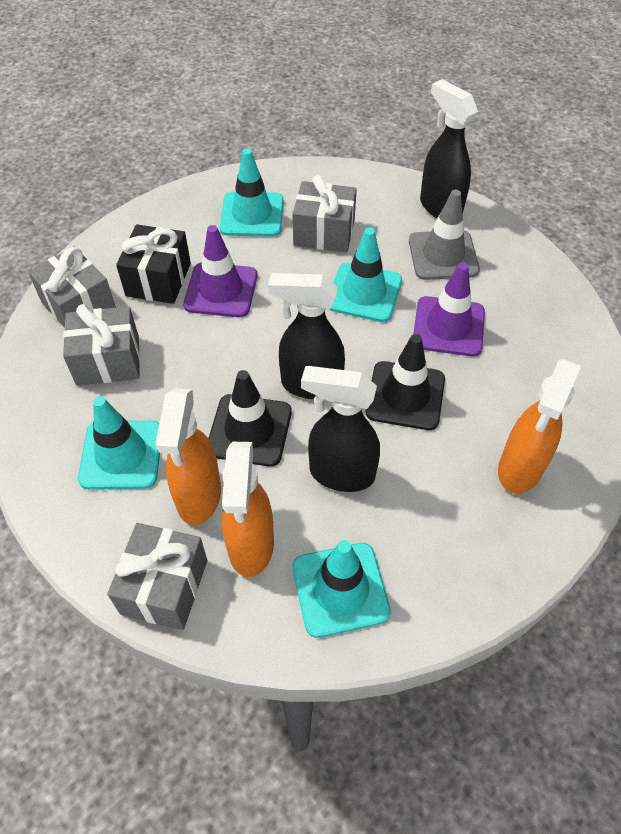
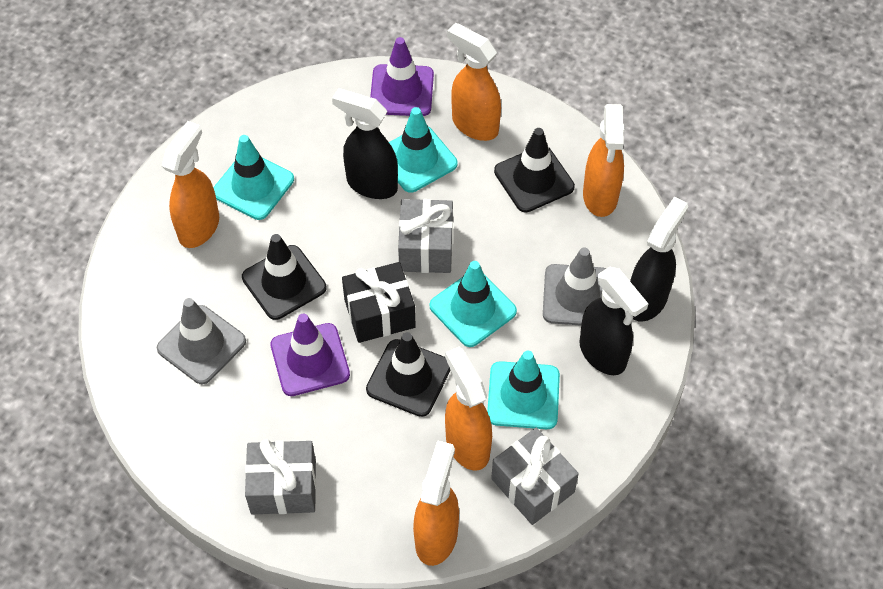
black traffic cone: [208,370,292,466] [366,334,445,430] = 2 -> [242,234,327,320] [366,332,451,417] [494,128,575,213] = 3
grey gift: [28,247,116,328] [63,304,140,386] [107,523,207,630] [292,175,357,252] = 4 -> [245,439,316,514] [398,199,453,273] [491,427,579,525] = 3
grey traffic cone: [409,190,480,280] = 1 -> [157,298,246,384] [543,247,606,326] = 2
orange spray bottle: [155,388,221,525] [222,442,274,577] [498,358,581,493] = 3 -> [162,121,219,248] [413,440,459,566] [445,347,492,471] [447,23,501,141] [583,104,624,217] = 5

